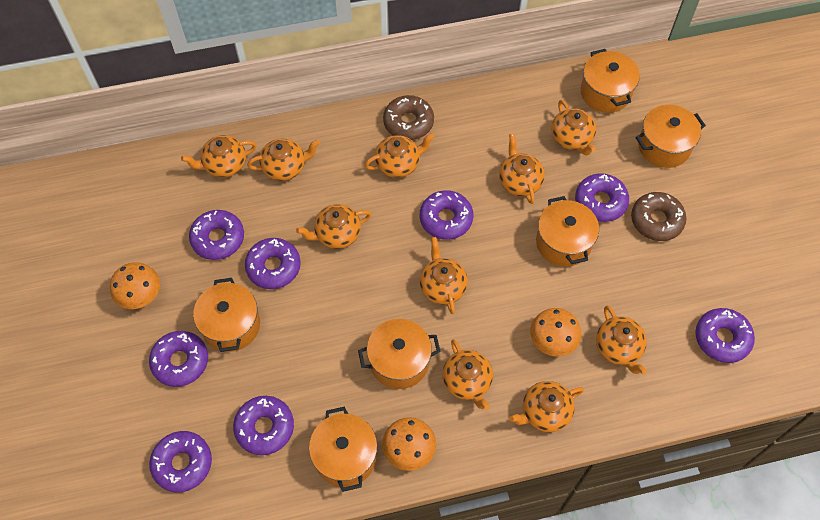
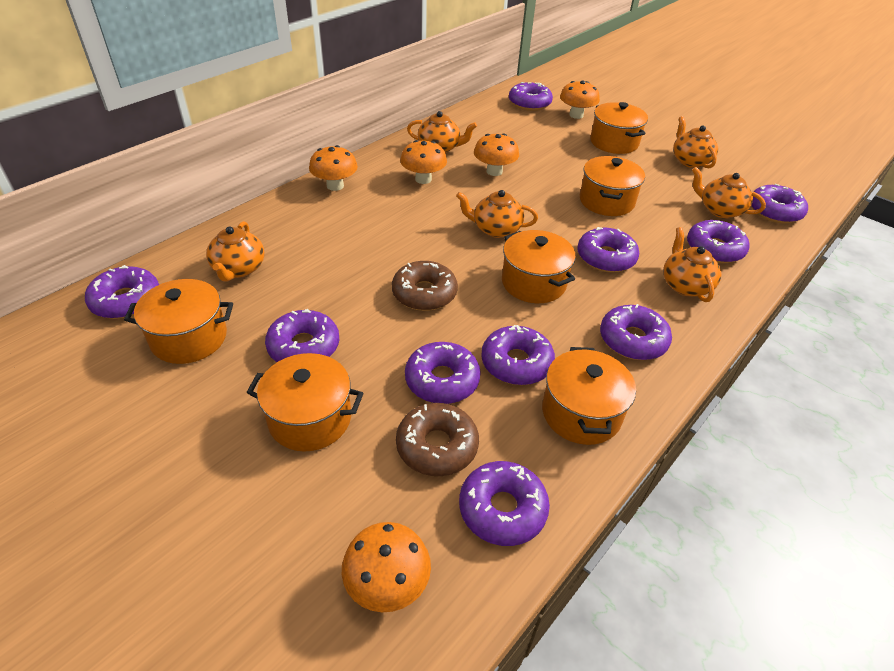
orange mushroom: [110,262,160,309] [382,417,436,471] [530,308,581,356] = 3 -> [309,145,358,191] [342,522,431,612] [400,140,447,184] [474,134,519,176] [560,81,600,119] = 5
orange teapot: [181,135,256,178] [247,138,320,181] [296,204,371,249] [365,133,435,178] [419,237,468,314] [442,339,493,410] [499,133,545,204] [510,381,584,432] [551,100,596,156] [596,305,647,374] = 10 -> [206,221,265,282] [407,111,477,153] [456,190,538,238] [663,227,721,302] [673,116,718,168] [692,167,766,219] = 6
purple donut: [149,331,208,387] [149,431,212,492] [189,210,244,260] [233,396,294,455] [245,238,301,289] [420,190,473,240] [575,173,629,222] [695,308,755,363] = 8 -> [85,265,159,319] [265,309,339,362] [405,342,481,404] [459,461,550,546] [481,325,555,385] [509,82,553,111] [577,227,639,273] [600,304,672,360] [687,220,750,263] [751,184,808,224] = 10

